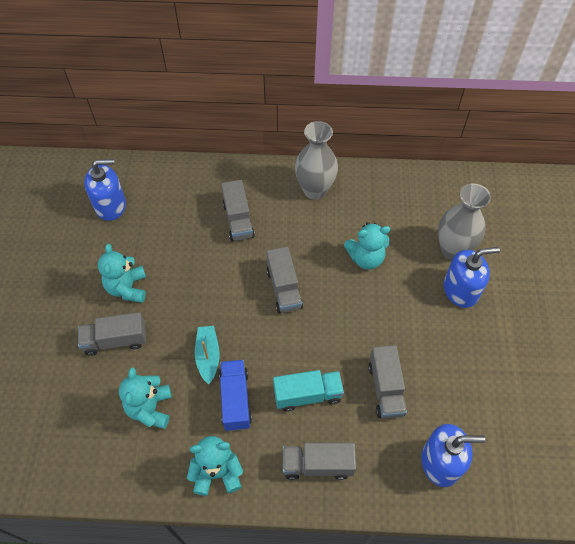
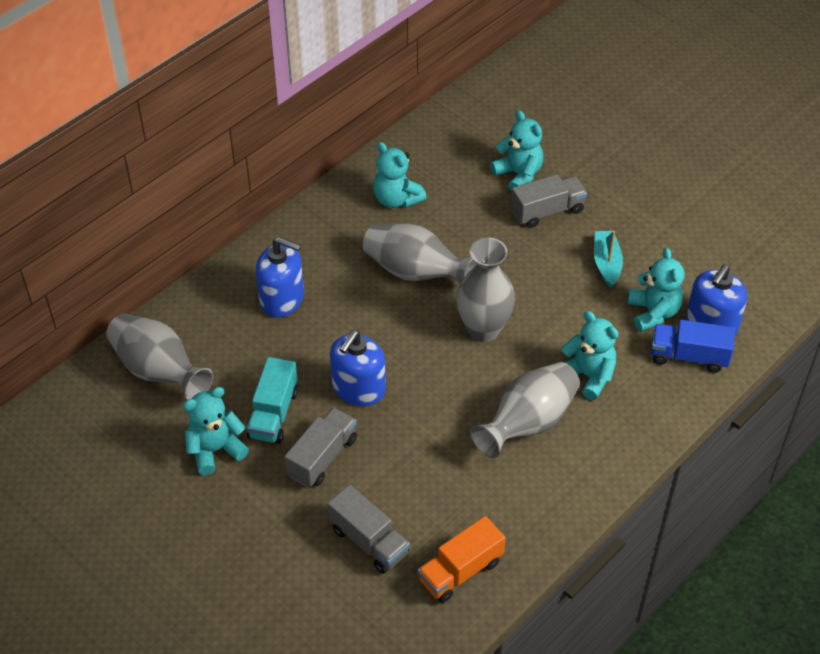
grey truck: [78,312,146,356] [221,180,255,242] [267,247,303,314] [283,443,356,480] [368,345,407,419] = 5 -> [284,407,357,488] [327,485,410,574] [511,174,587,228] = 3
grey vase: [295,121,338,200] [438,184,491,260] = 2 -> [106,314,213,400] [363,224,476,283] [456,238,515,342] [471,362,580,458] = 4
orange truck: none = 0 -> [418,516,506,603] = 1
turquoise teddy bear: [98,244,146,303] [119,367,172,429] [187,436,243,496] [344,222,390,270] = 4 -> [183,387,249,475] [373,142,427,208] [490,110,543,191] [561,311,619,400] [628,248,684,332] = 5

